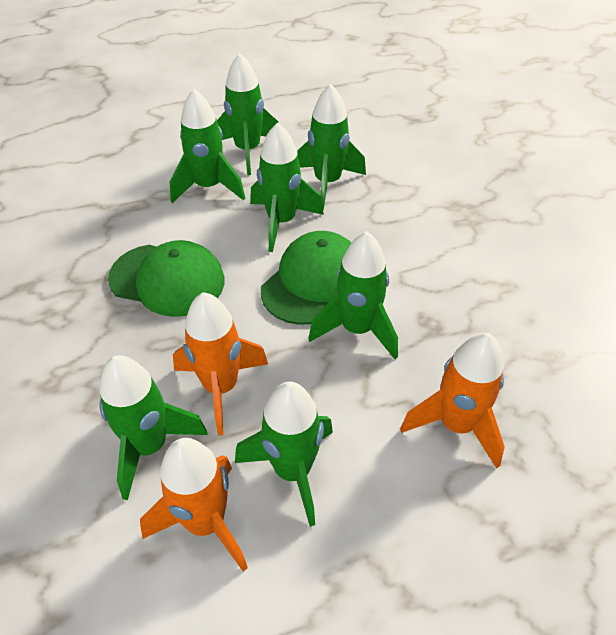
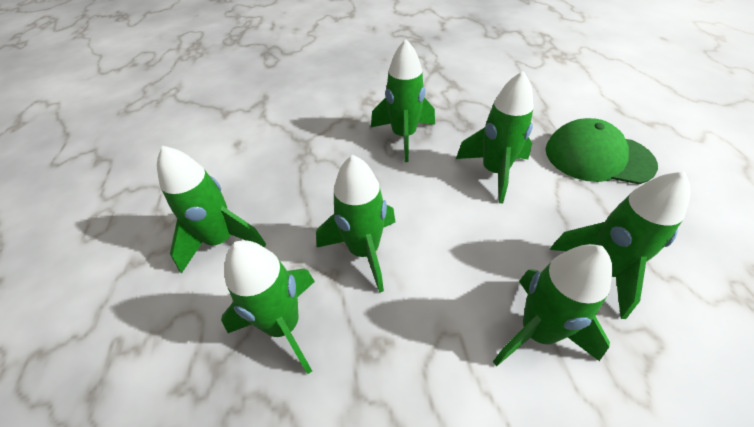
green cap: [108,240,224,317] [261,231,351,325] = 2 -> [545,118,658,184] = 1
orange rocket: [140,438,248,572] [173,292,268,436] [400,333,505,469] = 3 -> none = 0

